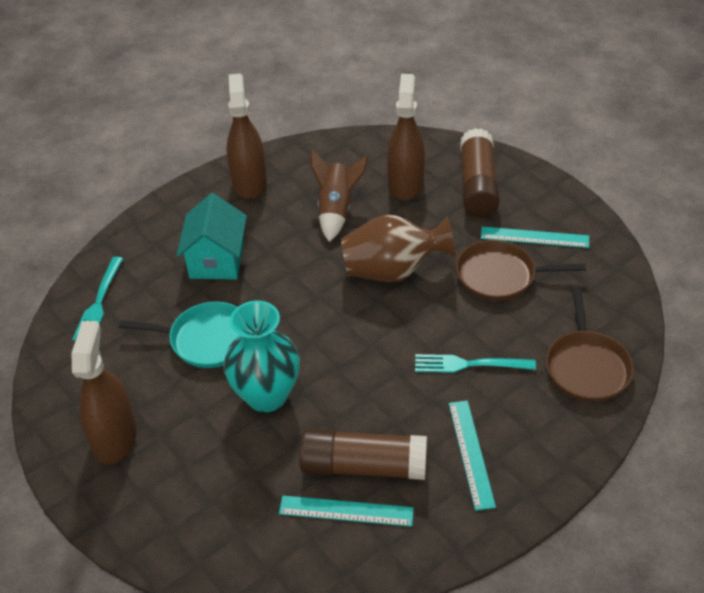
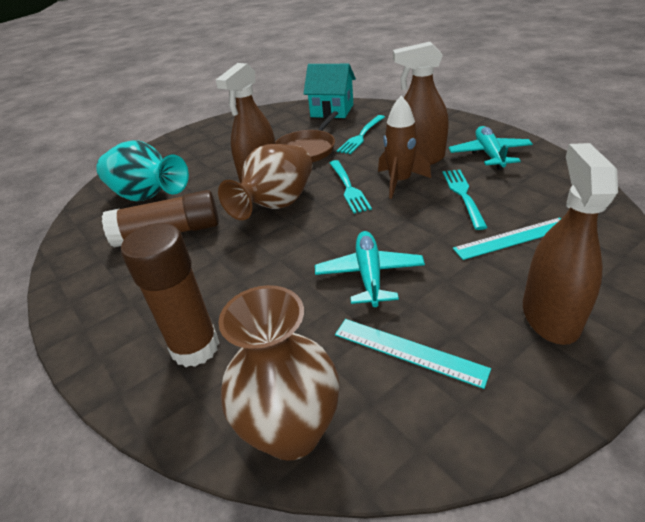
brown pan: [456,240,586,301] [546,288,634,402] = 2 -> [275,111,338,162] = 1
brown vase: [341,214,455,282] = 1 -> [218,144,313,220] [218,285,340,461] = 2
turquoise fork: [72,257,123,341] [415,354,536,373] = 2 -> [330,160,372,213] [337,115,385,154] [443,170,488,230] = 3
turquoise pan: [119,302,240,368] = 1 -> none = 0
turquoise plane: none = 0 -> [315,231,425,307] [449,126,533,170] = 2
turquoise ruler: [279,496,414,527] [449,400,496,511] [481,227,589,248] = 3 -> [335,319,491,389] [453,218,561,260] = 2

